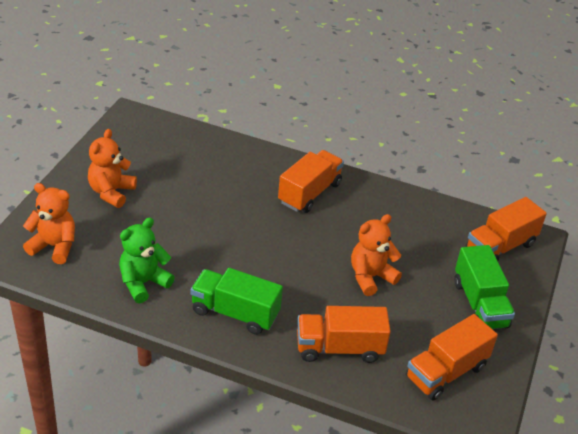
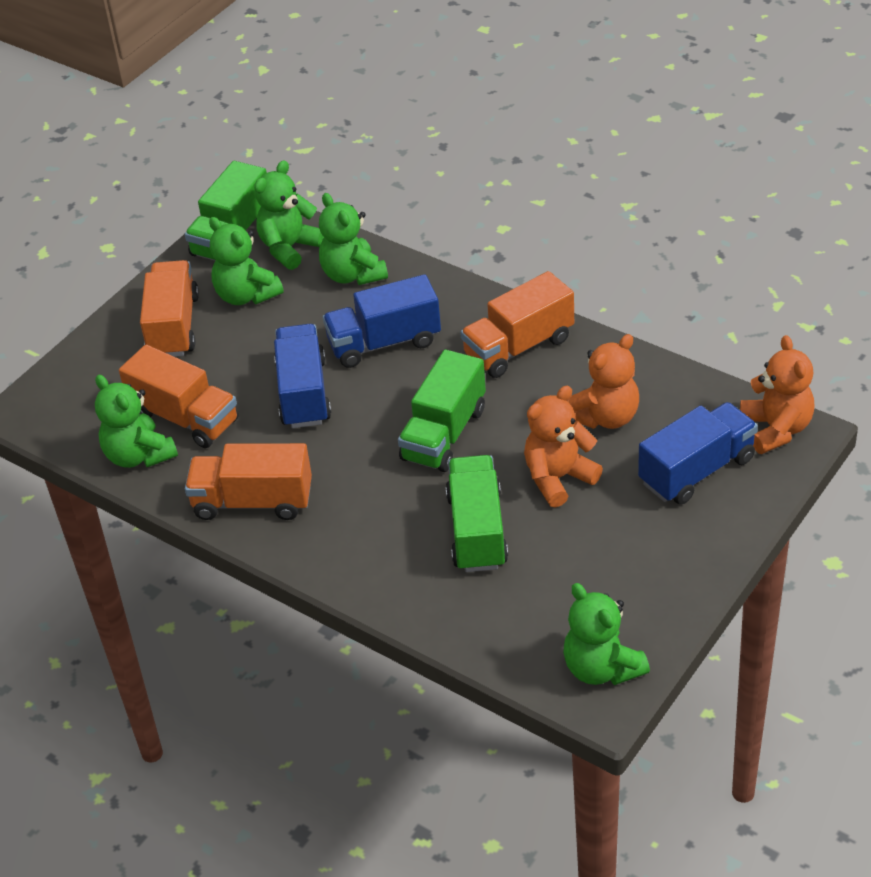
blue truck: none = 0 -> [274,324,331,428] [323,274,441,368] [638,402,758,505] = 3
green teddy bear: [119,218,175,303] = 1 -> [95,375,178,468] [209,217,284,305] [254,160,324,270] [319,193,388,285] [563,583,650,685] = 5
green truck: [190,268,283,335] [454,245,515,329] = 2 -> [185,161,267,261] [398,349,486,472] [446,455,508,572] = 3

